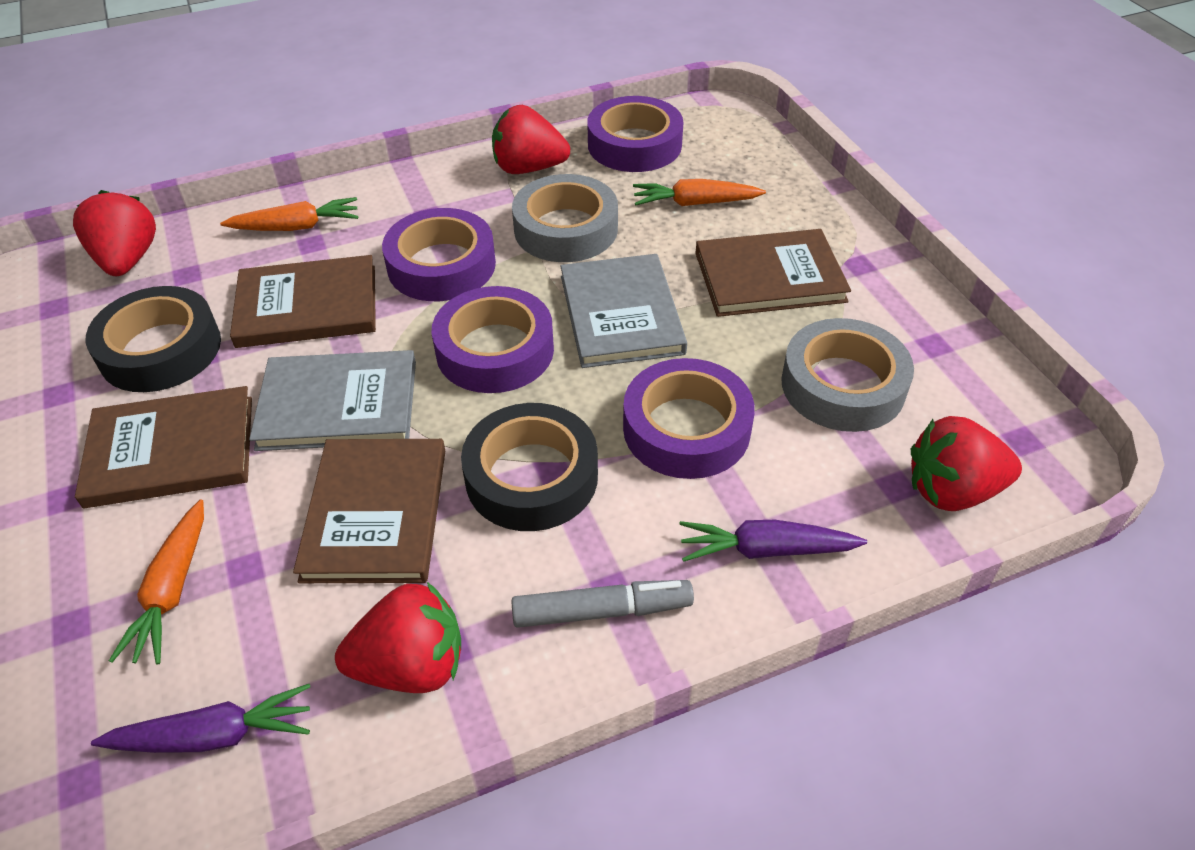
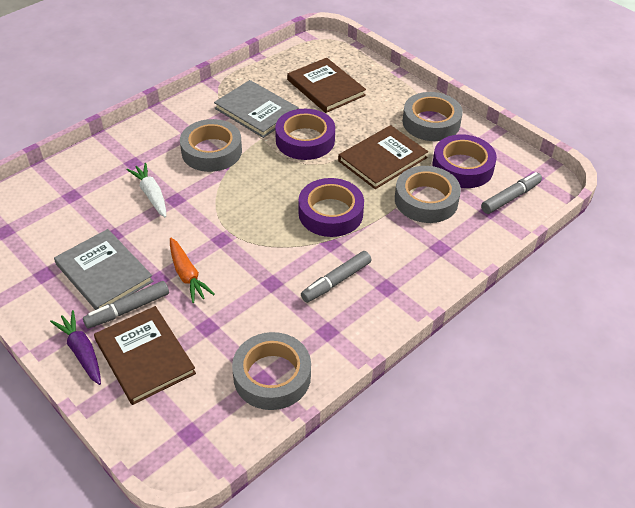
black tape: [86,286,221,392] [461,403,598,531] = 2 -> none = 0
brown book: [75,386,252,508] [230,255,376,348] [293,439,445,583] [695,229,851,317] = 4 -> [94,306,196,405] [287,58,366,113] [338,125,428,189] = 3
grey marker: [511,580,694,628] = 1 -> [83,281,169,329] [301,251,371,303] [481,172,542,214] = 3
grey tape: [512,174,618,262] [781,318,914,432] = 2 -> [180,119,242,172] [232,332,311,410] [395,166,461,223] [403,92,463,141] = 4
orange carrot: [109,500,204,665] [220,197,358,231] [633,179,766,206] = 3 -> [170,238,215,303] = 1
purple carrot: [91,684,310,753] [679,520,867,562] = 2 -> [50,310,101,385] = 1
purple tape: [382,208,496,301] [431,286,554,393] [587,96,683,172] [623,358,755,479] = 4 -> [275,109,335,160] [298,178,364,237] [432,134,497,188] = 3
red strawberry: [73,190,156,276] [335,582,461,693] [492,105,570,174] [911,416,1022,511] = 4 -> none = 0
white carrot: none = 0 -> [126,163,166,217] = 1

